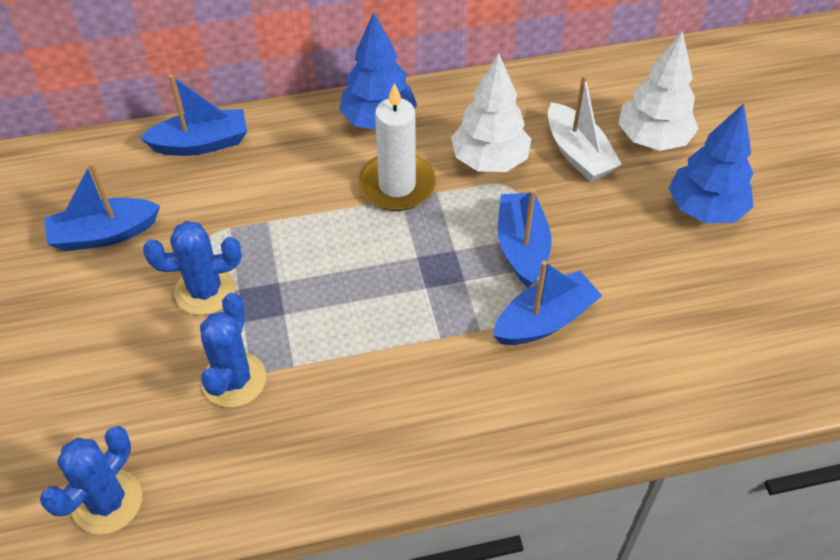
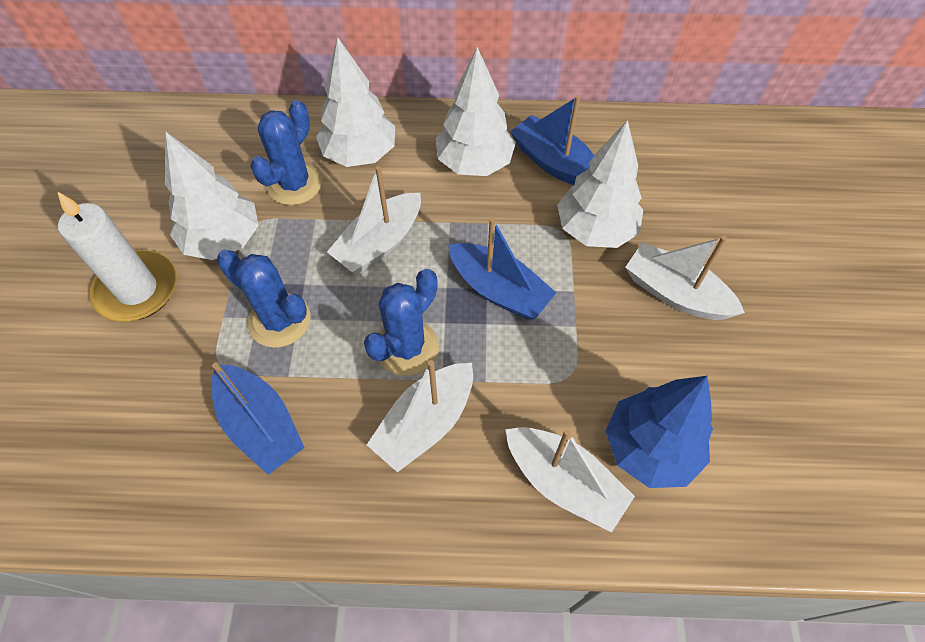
blue boat: [44,162,160,251] [140,74,247,156] [493,261,602,345] [498,189,552,288] = 4 -> [211,362,305,475] [449,217,556,320] [510,95,594,185] = 3
blue tree: [339,12,417,130] [669,103,753,223] = 2 -> [606,376,713,488] = 1
white boat: [548,75,622,182] = 1 -> [327,166,421,274] [367,360,473,472] [506,427,635,533] [625,236,745,320] = 4
white tree: [451,53,531,172] [618,31,698,151] = 2 -> [165,131,259,260] [316,37,395,167] [436,47,516,176] [557,120,643,248] = 4

